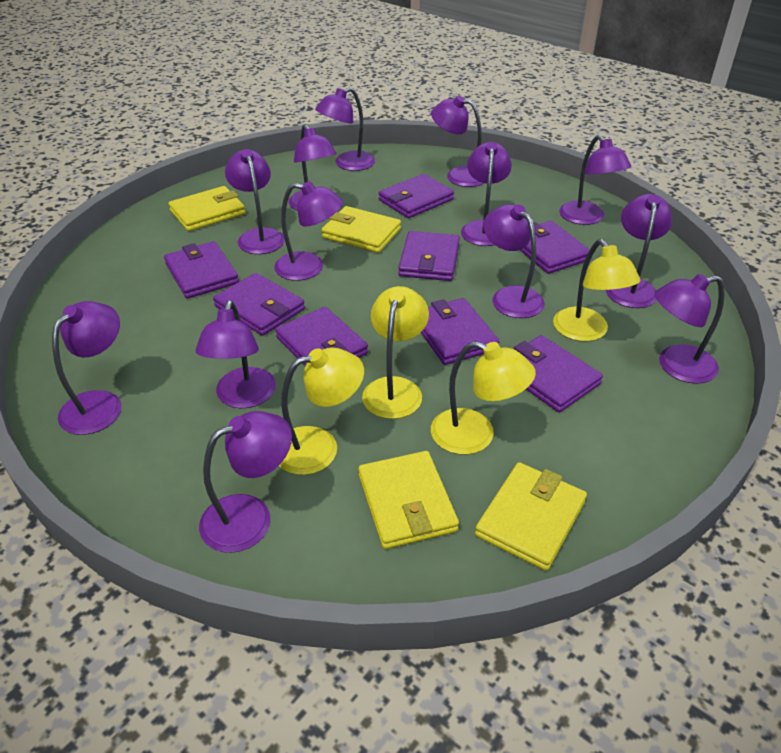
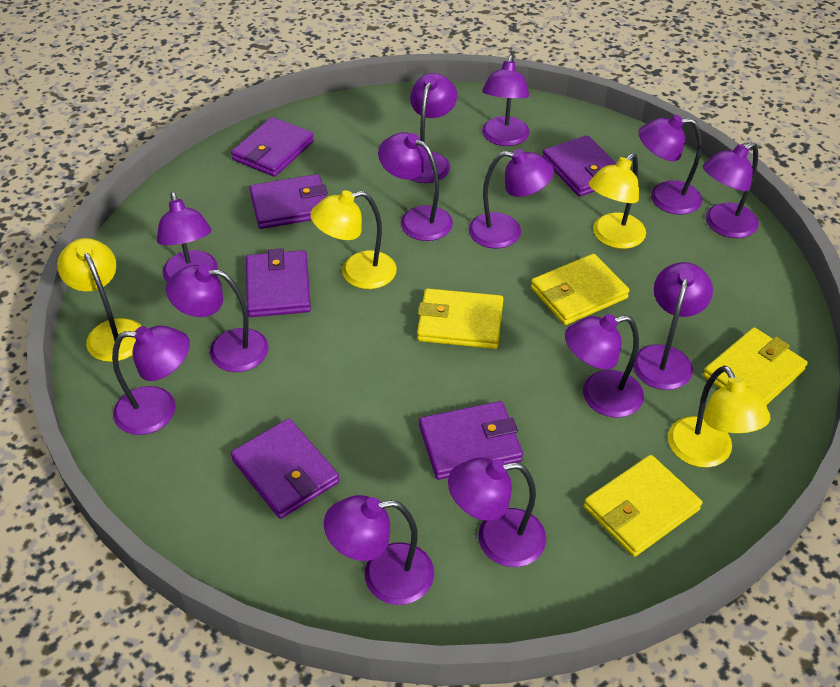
purple wallet: [164,241,239,299] [213,273,305,336] [275,307,368,366] [379,174,454,218] [398,231,460,281] [421,298,499,365] [514,335,603,412] [520,221,590,274] = 8 -> [231,117,314,177] [231,418,339,519] [246,248,311,317] [250,174,328,229] [419,401,523,480] [542,135,617,197] = 6

